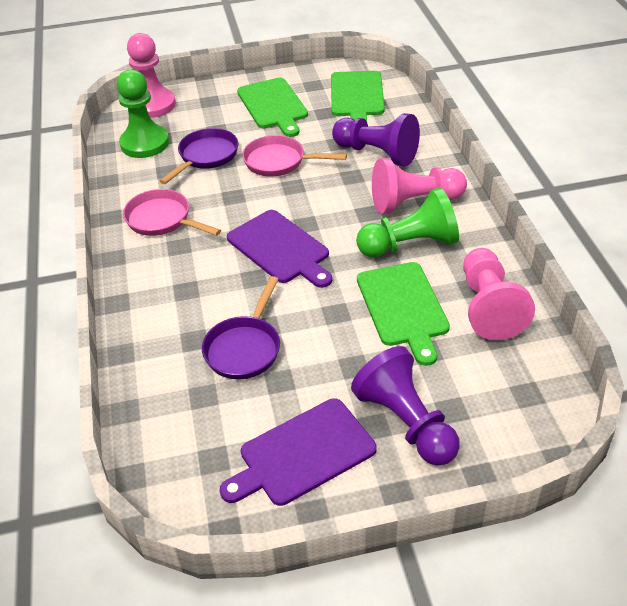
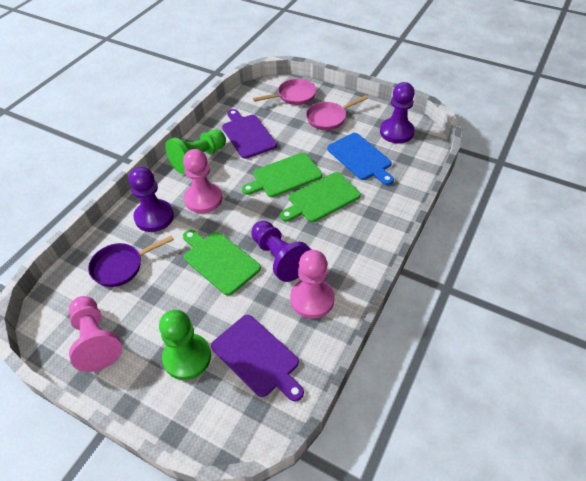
blue cutting board: none = 0 -> [327,133,394,185] = 1
purple pan: [160,128,238,184] [202,276,280,379] = 2 -> [88,235,174,287] = 1
purple pawn: [332,113,420,167] [351,346,460,466] = 2 -> [129,167,174,232] [251,221,311,282] [380,82,415,143] = 3

